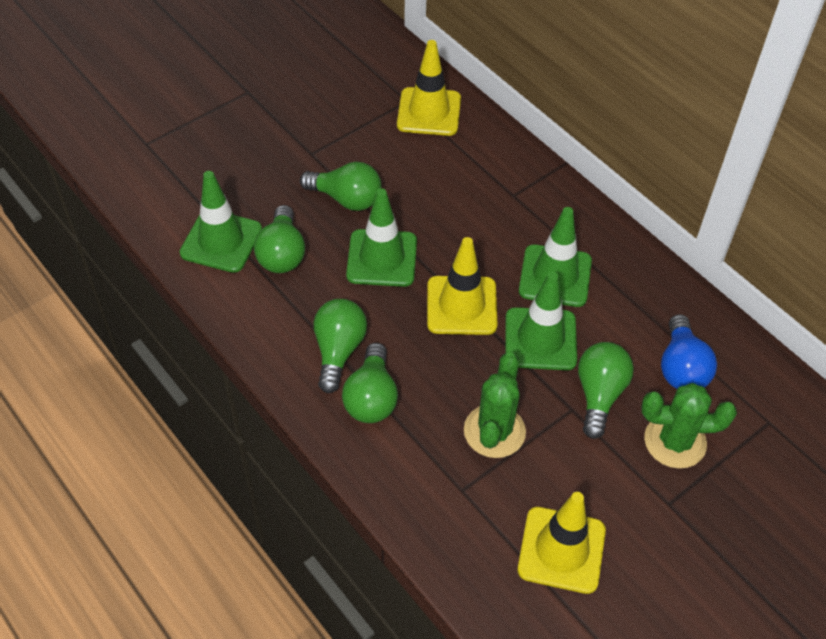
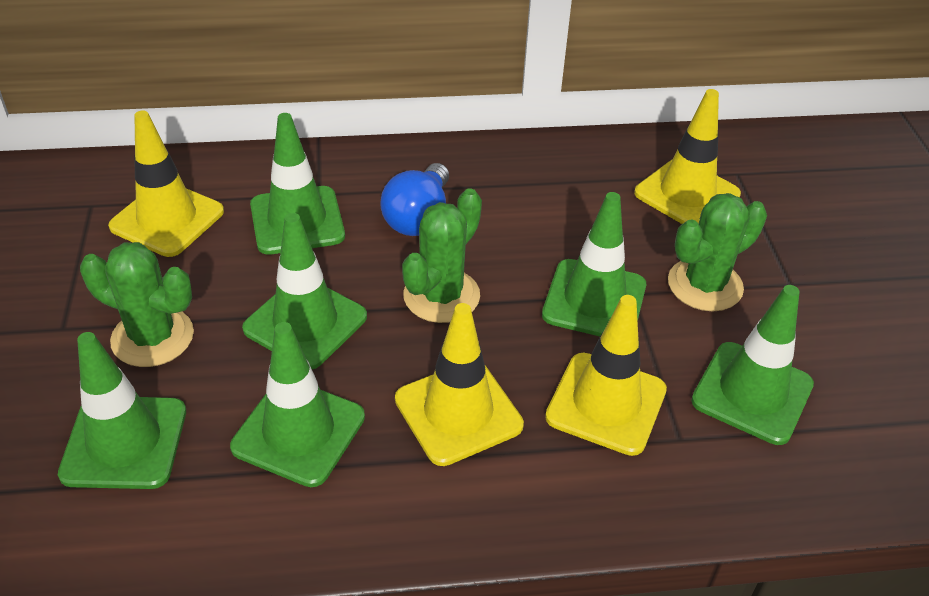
green cactus: [464,352,526,458] [641,383,737,469] = 2 -> [80,242,194,367] [402,188,482,323] [668,193,767,312] = 3
green light bulb: [254,205,305,273] [300,162,381,211] [314,299,367,393] [342,343,398,423] [578,342,634,439] = 5 -> none = 0
green traffic cone: [180,171,262,273] [346,188,417,287] [505,272,577,370] [519,207,592,307] = 4 -> [58,332,186,489] [230,322,365,487] [242,213,367,369] [250,113,345,255] [542,192,646,336] [691,285,814,445] = 6
yellow traffic cone: [397,40,461,136] [427,237,498,335] [518,492,606,594] = 3 -> [108,111,224,257] [395,303,524,466] [545,295,667,456] [634,89,741,224] = 4

